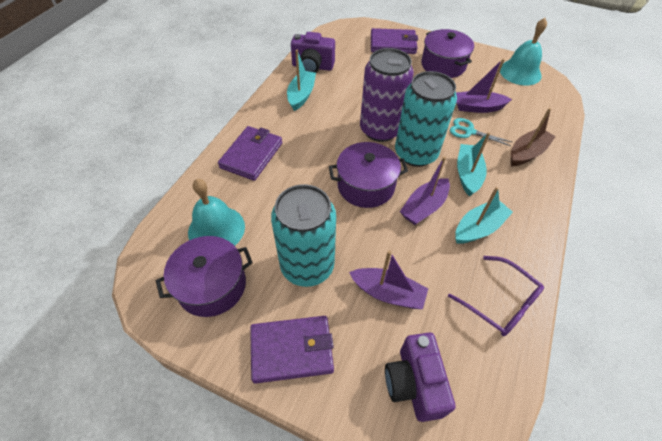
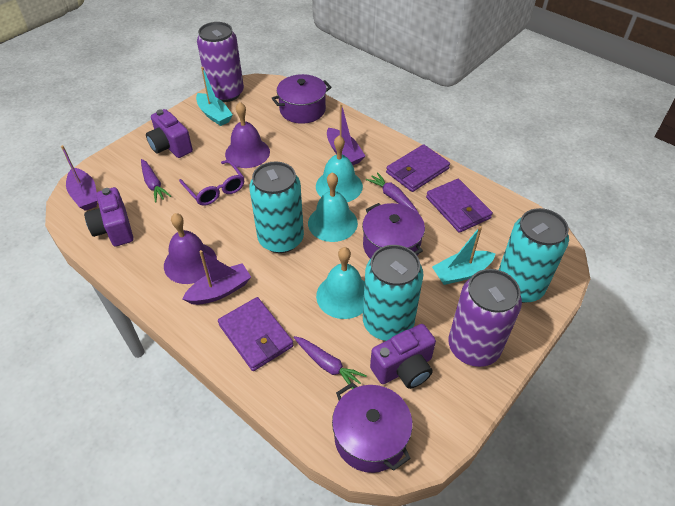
brown boat: [511,108,556,166] = 1 -> none = 0
purple bell: none = 0 -> [164,213,217,284] [225,102,270,168] = 2
purple camera: [291,32,335,73] [385,333,456,422] = 2 -> [84,187,134,247] [146,109,193,158] [370,324,436,389] = 3
purple can: [360,48,414,142] = 1 -> [197,22,244,102] [448,269,522,367] = 2
purple carrot: none = 0 -> [141,159,171,203] [294,336,367,389] [366,172,419,213] = 3
turquoise bell: [188,179,245,246] [500,18,547,86] = 2 -> [308,172,358,242] [316,135,363,202] [316,247,365,319] = 3
turquoise boat: [287,50,316,111] [455,187,513,244] [457,132,490,197] = 3 -> [196,67,233,126] [432,226,496,285] = 2
turquoise can: [271,184,336,287] [395,71,457,167] = 2 -> [249,162,304,253] [363,245,423,341] [499,208,569,303] = 3
turquoise scissors: [450,118,512,146] = 1 -> none = 0

